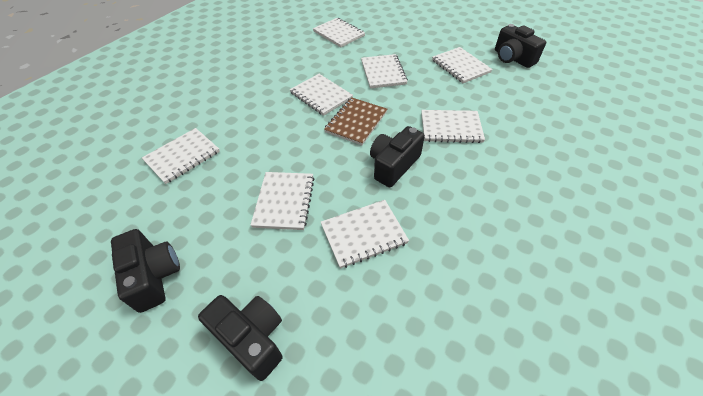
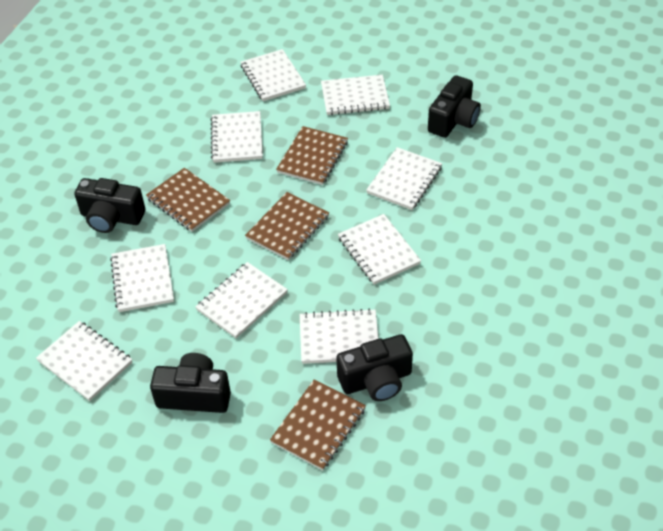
brown notebook: [324,97,387,145] = 1 -> [146,168,230,232] [245,192,329,260] [270,379,366,470] [276,126,348,185] = 4
white notebook: [142,128,220,184] [250,172,314,230] [290,74,353,116] [313,18,365,47] [321,200,409,269] [361,54,408,88] [421,110,485,143] [432,47,493,83] = 8 -> [36,321,132,401] [110,244,174,312] [195,262,288,338] [211,111,263,163] [240,49,306,101] [300,308,378,364] [321,75,390,115] [338,214,421,285] [366,147,442,210] = 9

